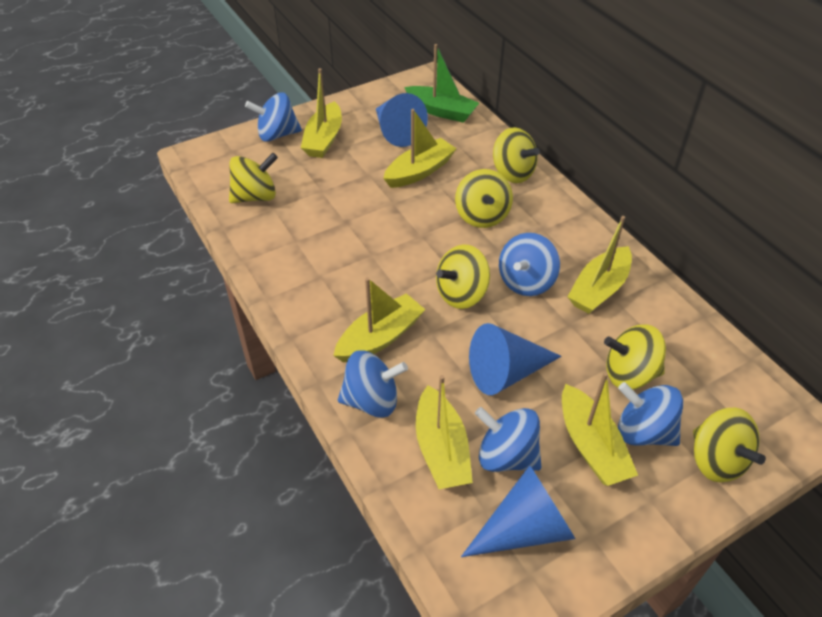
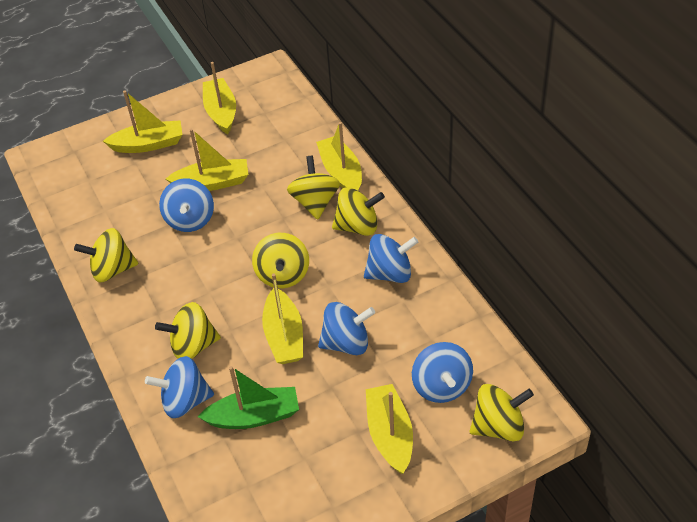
blue cone: [376,93,428,147] [461,465,575,557] [469,323,562,395] = 3 -> none = 0

